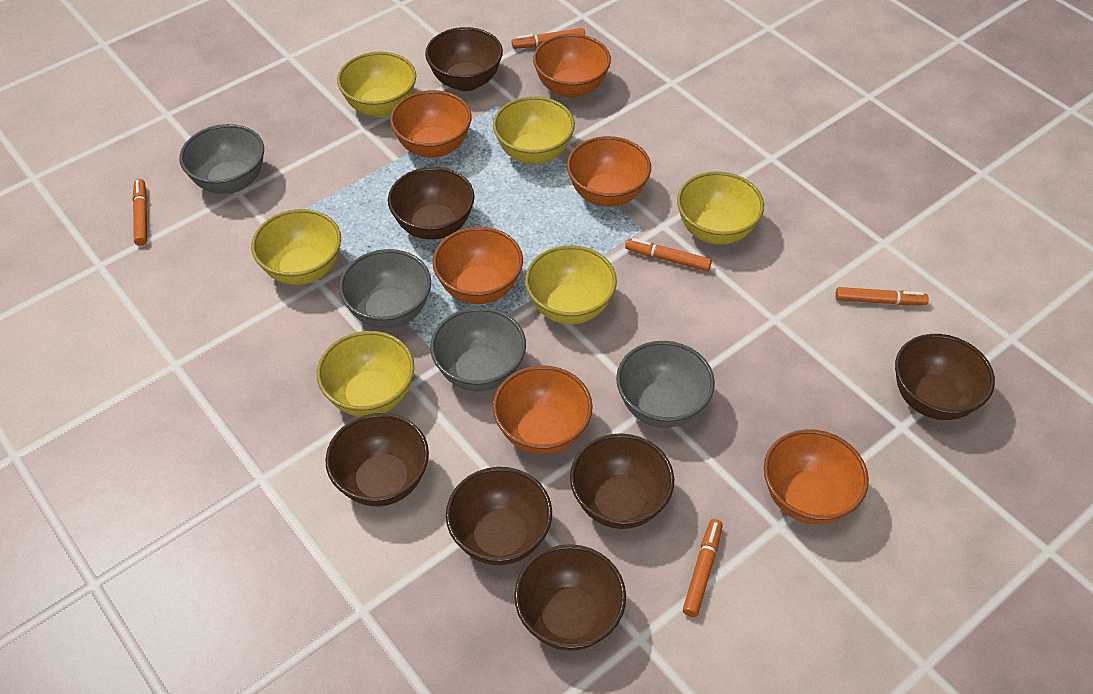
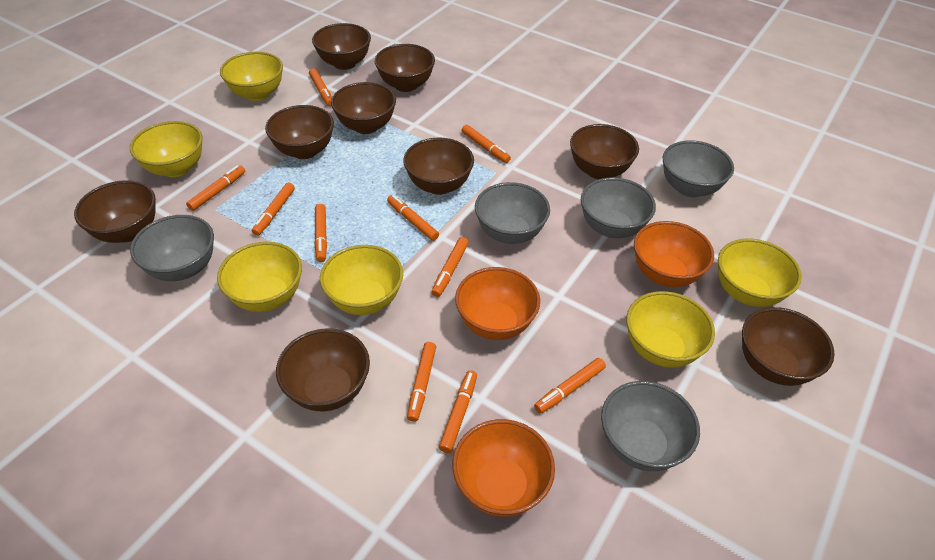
brown bowl: [325,413,429,506] [388,167,475,240] [425,27,503,91] [446,467,552,565] [514,544,626,651] [570,433,674,529] [895,334,995,420] = 7 -> [74,180,156,243] [265,105,334,159] [276,328,370,411] [312,23,371,70] [331,82,396,134] [375,44,435,92] [403,138,474,195] [570,124,639,179] [742,307,835,386] = 9
grey bowl: [179,124,264,194] [339,249,431,328] [430,307,526,392] [616,341,715,428] = 4 -> [130,215,214,281] [475,182,550,244] [581,178,656,238] [601,381,700,471] [663,140,734,197] = 5
orange bowl: [390,90,472,158] [432,227,523,304] [493,365,593,455] [533,34,611,98] [567,136,651,207] [764,429,869,524] = 6 -> [453,419,555,517] [455,267,540,340] [634,221,714,287] = 3
orange marker: [132,179,147,246] [512,28,585,49] [625,238,712,271] [683,519,723,617] [835,287,929,305] = 5 -> [186,165,245,211] [252,183,295,236] [309,68,332,106] [314,204,327,262] [387,195,439,241] [407,342,436,422] [432,237,469,297] [439,370,477,453] [462,125,511,163] [534,358,606,413] = 10

